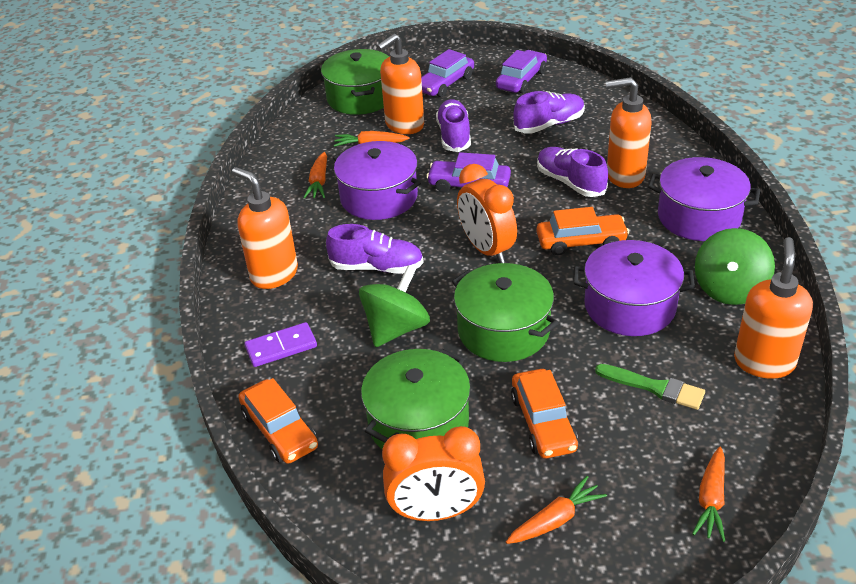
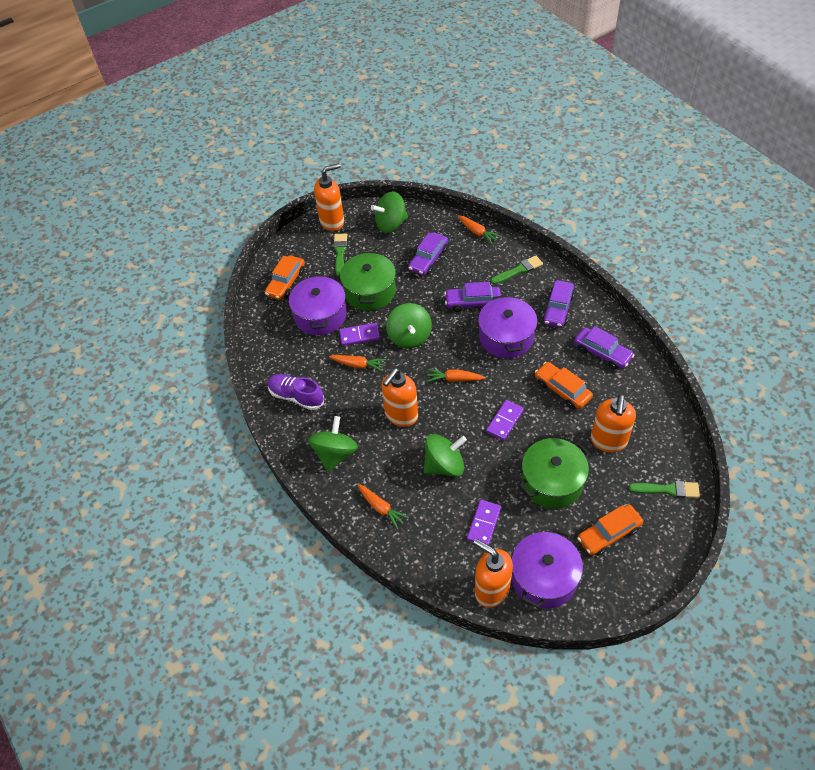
green brush: [595,364,705,410] = 1 -> [333,233,347,276] [491,255,543,284] [629,481,700,498] = 3
green pot: [321,49,389,115] [361,349,471,449] [452,263,559,362] = 3 -> [340,252,396,311] [519,438,590,509] = 2
green spinning top: [359,265,430,347] [695,228,775,305] = 2 -> [308,416,358,472] [371,191,408,233] [386,303,432,348] [424,434,467,477] = 4
orange clock: [382,426,485,521] [457,164,517,263] = 2 -> none = 0
purple car: [421,49,474,97] [426,152,511,193] [496,50,547,93] = 3 -> [408,232,448,276] [444,282,501,312] [542,280,575,328] [574,326,635,370] = 4
purple domino: [244,322,317,367] = 1 -> [339,323,380,346] [467,500,501,545] [486,400,524,440] = 3
purple shoe: [326,224,424,274] [436,99,471,152] [513,91,585,134] [537,147,608,197] = 4 -> [267,374,324,410] = 1

